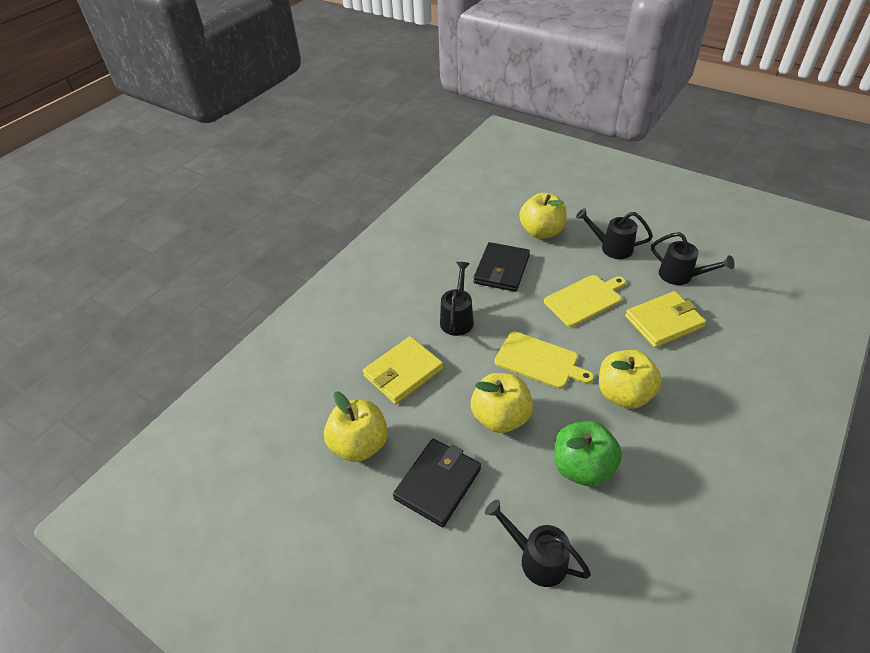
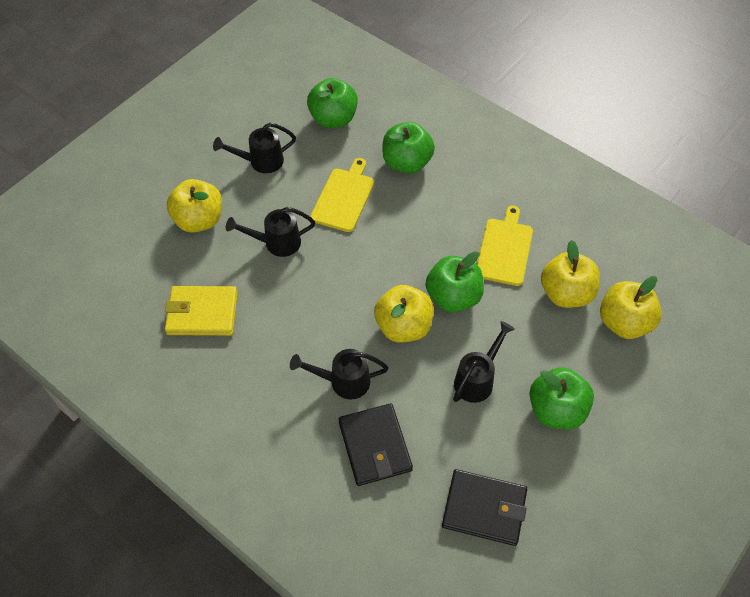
green apple: [554,421,622,487] = 1 -> [307,78,358,128] [383,122,435,174] [426,251,484,312] [529,367,594,429] = 4
yellow wallet: [363,336,443,404] [625,291,706,348] = 2 -> [165,286,238,336] = 1

